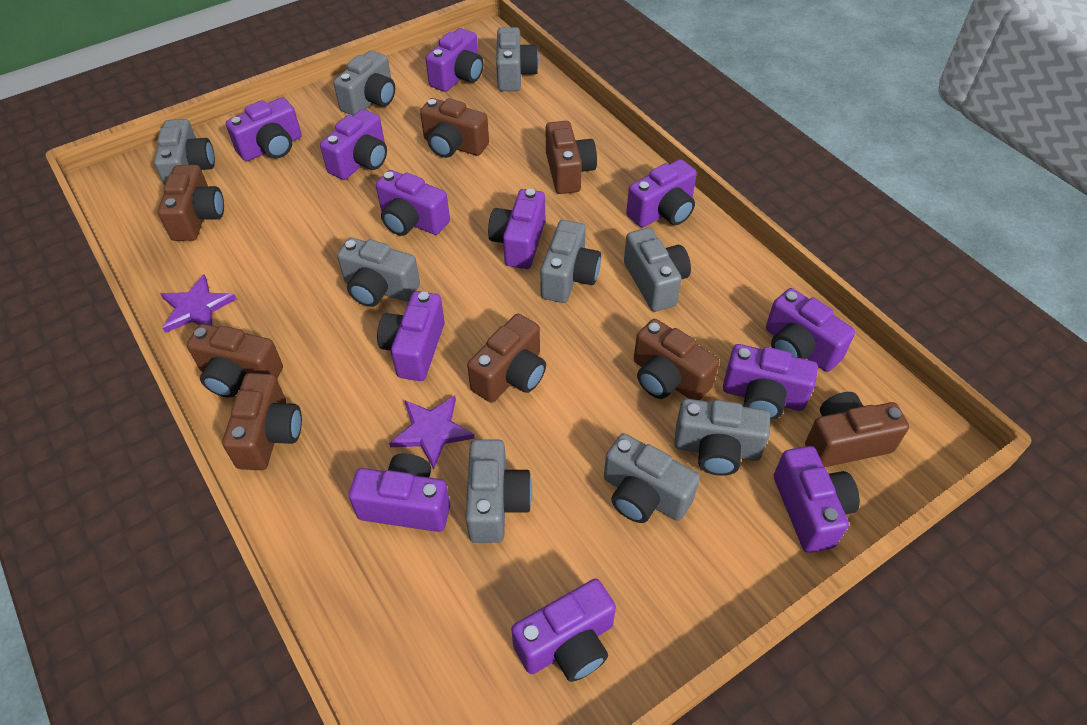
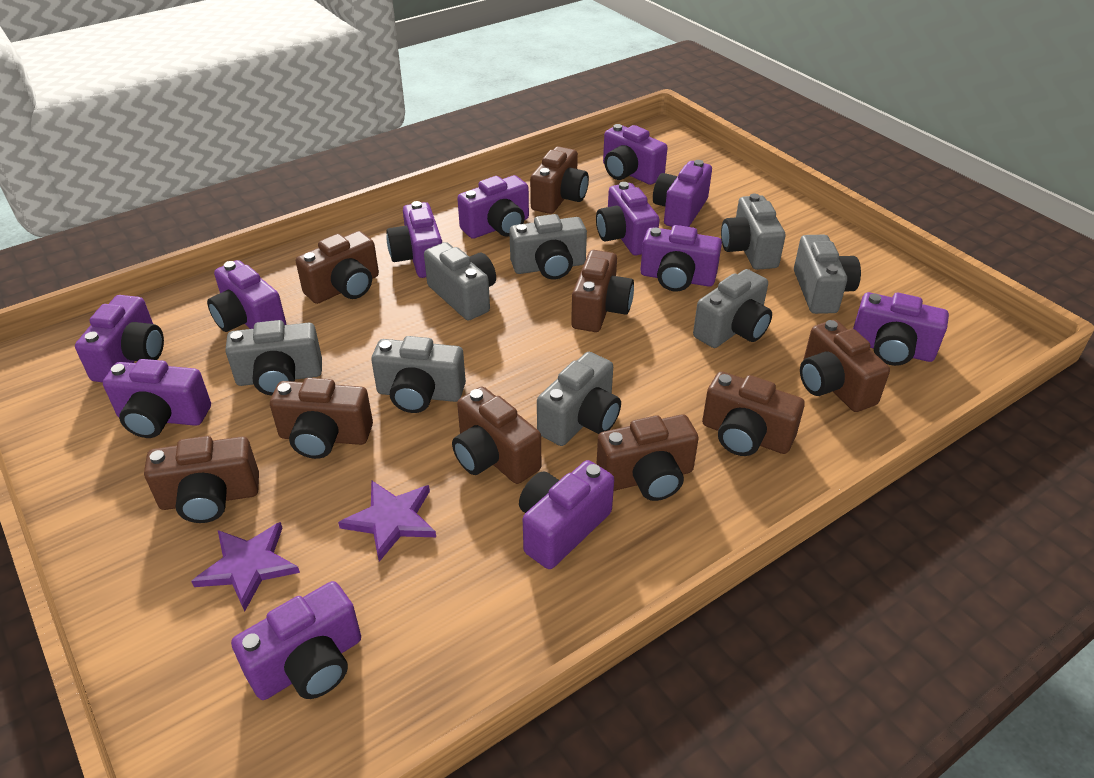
brown camera: [158,165,224,241] [187,324,283,398] [222,373,302,470] [420,98,489,158] [467,314,546,403] [546,121,597,194] [634,319,719,400] [805,392,909,467] = 8 -> [144,436,259,523] [270,378,373,459] [296,231,379,304] [452,387,541,484] [530,146,589,214] [571,250,634,332] [597,414,699,501] [702,371,805,456] [800,320,890,412] = 9
grey camera: [154,119,215,185] [333,50,395,115] [337,238,420,307] [465,439,532,543] [496,27,539,91] [540,220,601,303] [604,433,700,523] [624,228,691,312] [674,399,770,476] = 9 -> [225,320,322,396] [371,336,466,413] [424,242,496,320] [509,214,587,280] [537,352,621,446] [693,269,772,348] [721,194,785,270] [794,235,861,314] = 8

